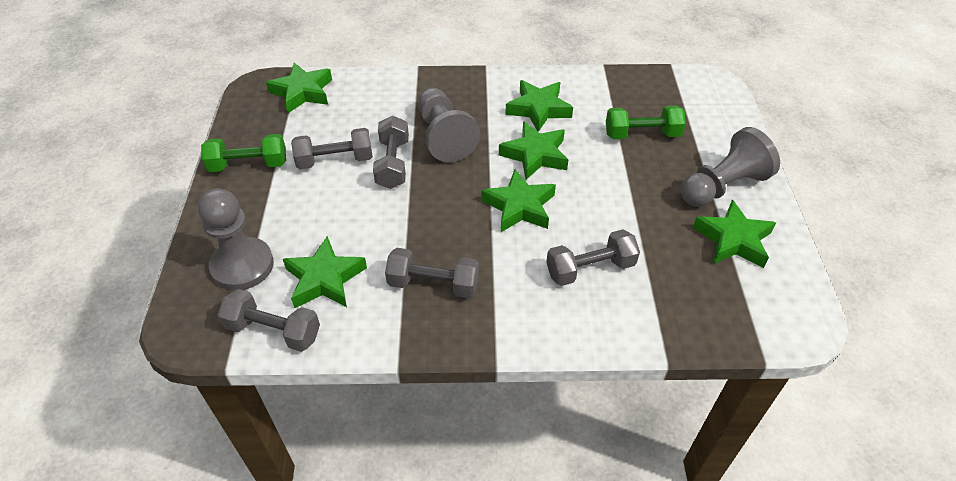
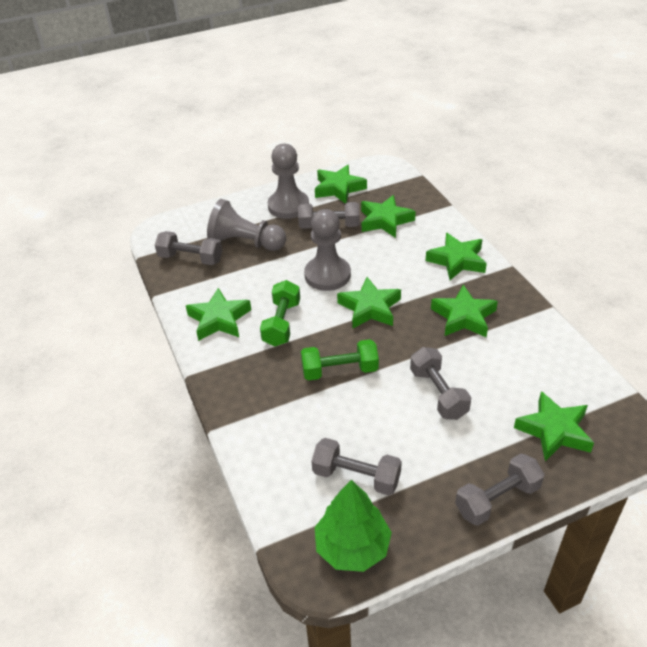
green star: [266,63,332,113] [283,236,367,308] [481,169,556,232] [499,121,568,179] [505,80,573,132] [693,199,776,268] = 6 -> [186,288,251,341] [315,165,367,204] [337,277,401,329] [361,195,416,238] [426,233,487,280] [431,285,498,337] [514,391,594,461] = 7
green tree: none = 0 -> [315,480,392,572] = 1

